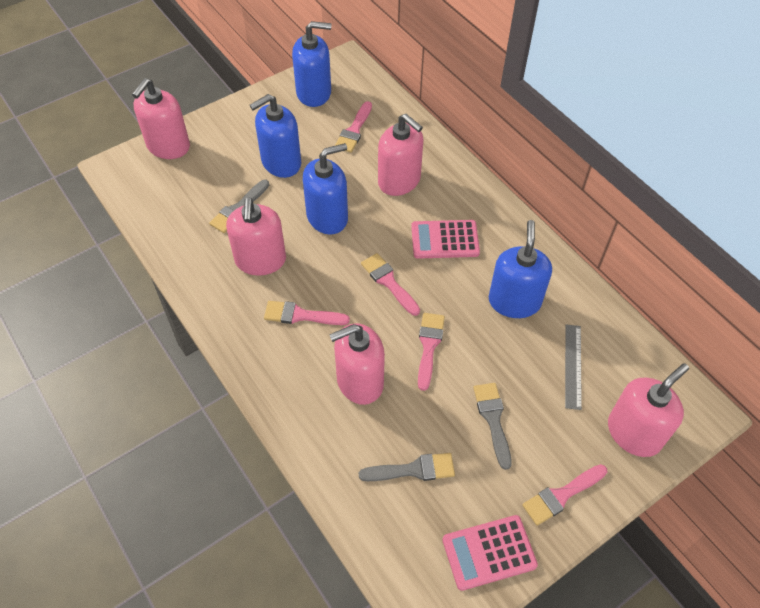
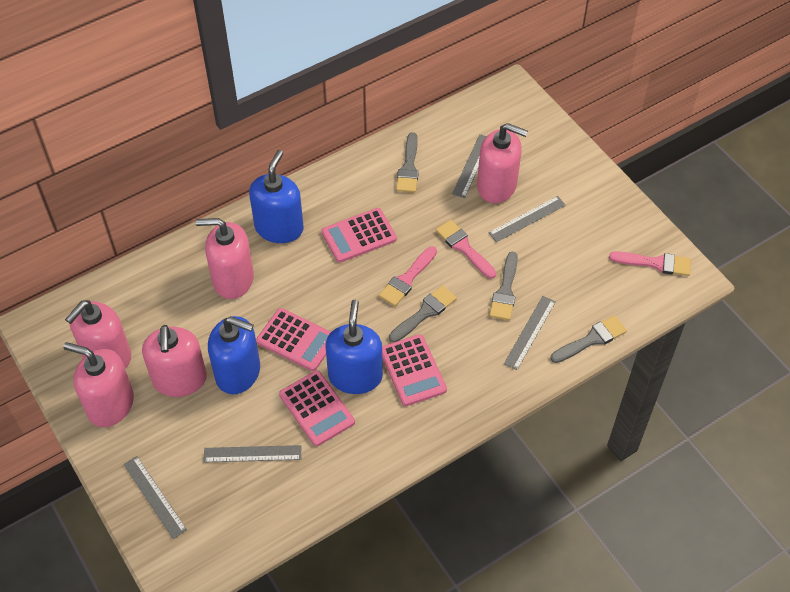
blue soap dispenser: [250,94,301,178] [292,21,331,107] [303,143,348,235] [489,220,552,318] = 4 -> [208,316,260,394] [249,150,304,243] [325,300,383,394] = 3
grey brush: [209,180,269,233] [359,453,455,481] [473,383,512,470] = 3 -> [389,285,457,342] [396,132,419,193] [489,252,518,320] [551,316,627,363] = 4
grey ruler: [565,324,582,410] = 1 -> [123,456,187,539] [203,445,302,463] [452,134,487,198] [488,196,566,242] [504,296,556,370] = 5
pink brush: [264,301,350,325] [335,101,372,153] [361,253,420,316] [418,313,445,391] [522,464,607,526] = 5 -> [379,246,437,306] [436,220,496,279] [609,251,691,276] = 3
pink calculator: [411,220,480,259] [442,515,538,591] = 2 -> [256,308,331,371] [279,370,355,446] [321,208,397,263] [382,334,447,406] = 4

